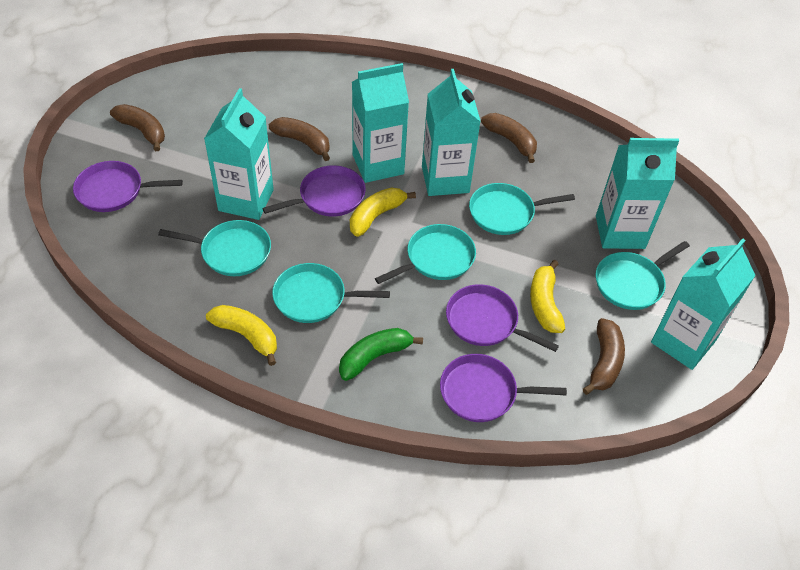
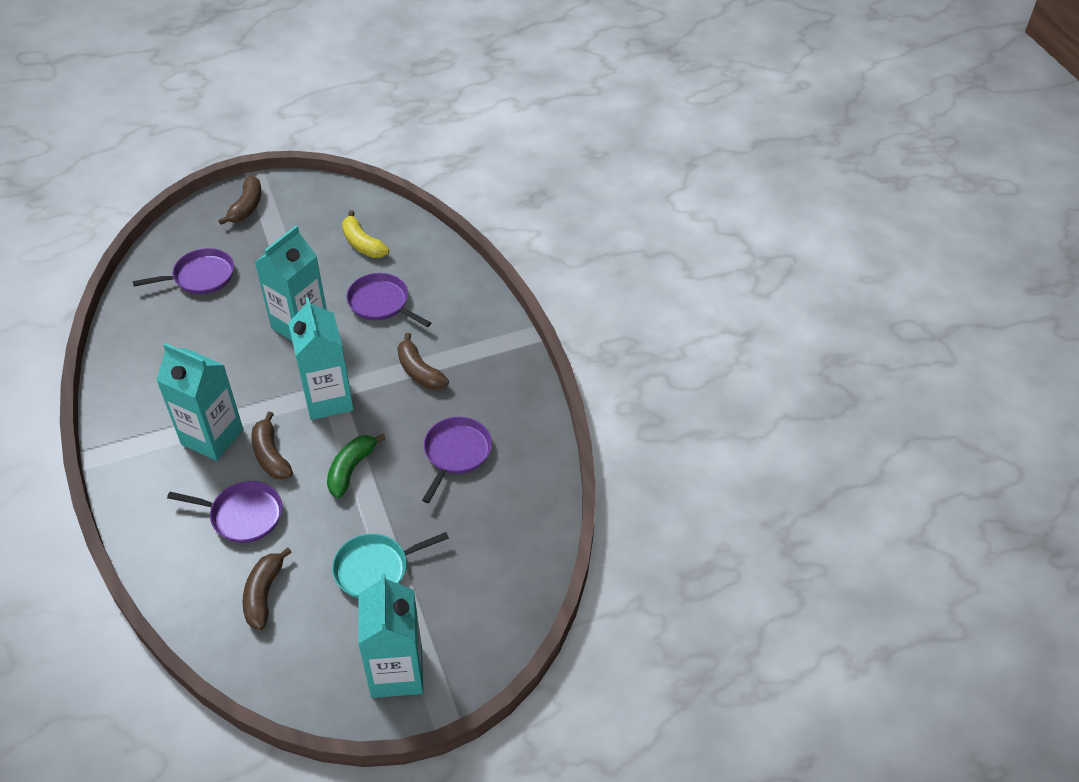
turquoise carton: [204,88,274,220] [352,63,409,183] [422,69,481,196] [596,138,679,249] [651,238,756,370] = 5 -> [156,343,243,461] [255,226,327,341] [288,297,354,420] [358,573,423,698] = 4
turquoise pan: [158,220,271,276] [272,263,390,323] [375,224,476,284] [469,183,575,235] [596,241,690,310] = 5 -> [332,532,449,599] = 1
yellow banana: [206,305,277,366] [350,187,416,237] [530,260,565,333] = 3 -> [342,211,389,258] = 1

